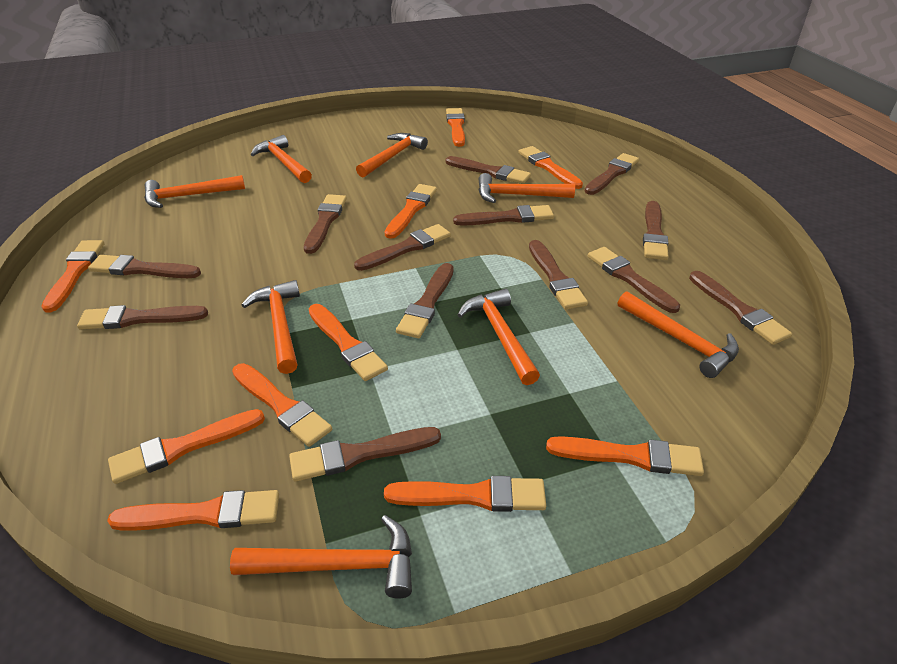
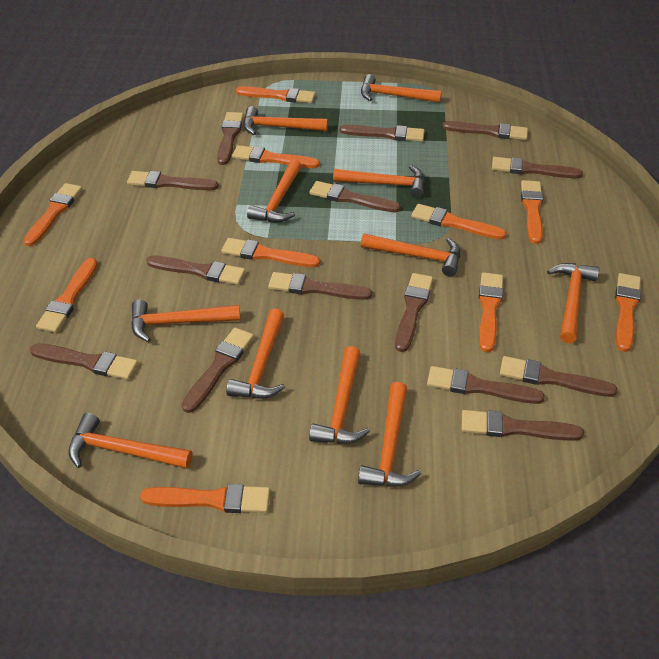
brown brush: [77,305,208,329] [88,255,201,278] [289,427,441,482] [304,194,347,254] [354,224,451,271] [396,263,454,338] [446,156,531,184] [453,205,554,226] [529,240,588,309] [584,153,639,195] [588,247,680,313] [643,201,669,260] [689,271,792,345] = 13 -> [30,344,138,380] [127,171,219,190] [146,256,245,285] [182,327,254,413] [217,112,244,165] [268,272,372,300] [310,181,401,213] [339,125,425,142] [395,273,433,352] [427,366,545,404] [442,121,528,140] [462,410,584,441] [492,157,583,178] [500,356,617,397] = 14
orange hammer: [144,175,245,208] [230,515,412,599] [242,280,300,374] [251,135,312,183] [356,133,428,178] [458,289,540,385] [478,173,575,203] [618,291,739,378] = 8 -> [68,413,192,469] [131,300,240,342] [226,309,285,399] [243,106,328,135] [247,159,302,222] [309,346,370,444] [333,165,425,198] [358,382,421,487] [361,74,442,103] [361,233,460,276] [547,263,599,344] = 11

